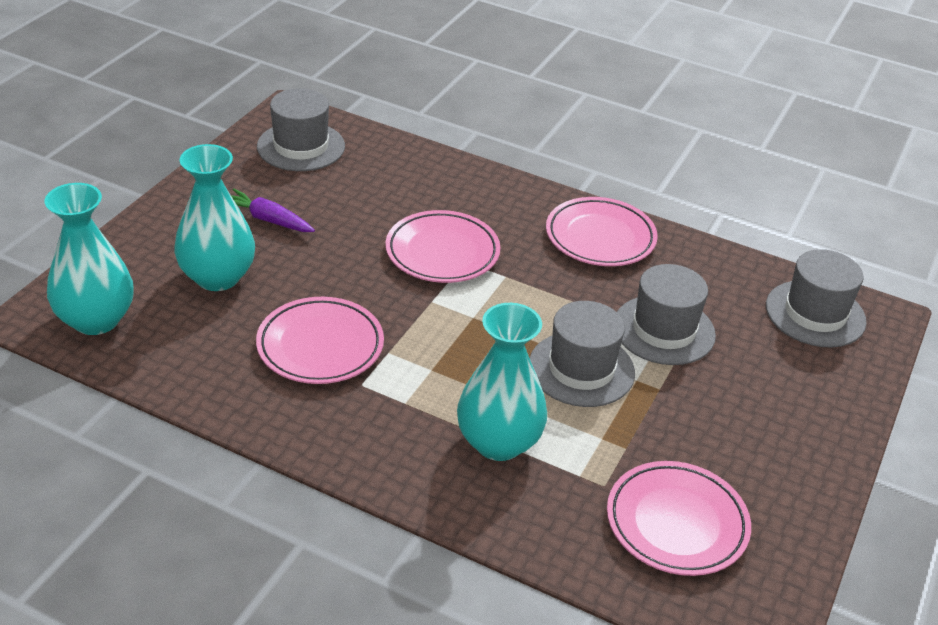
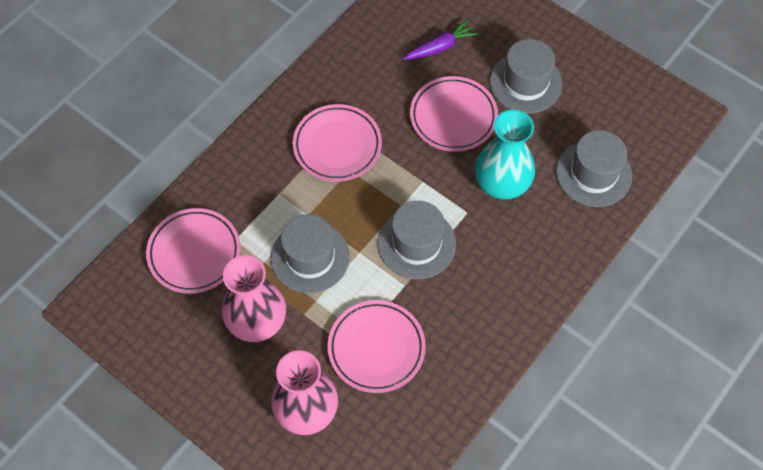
pink vase: none = 0 -> [222,255,286,342] [271,350,338,435] = 2
turquoise vase: [45,183,134,335] [174,144,255,291] [457,303,547,461] = 3 -> [475,110,535,199] = 1

